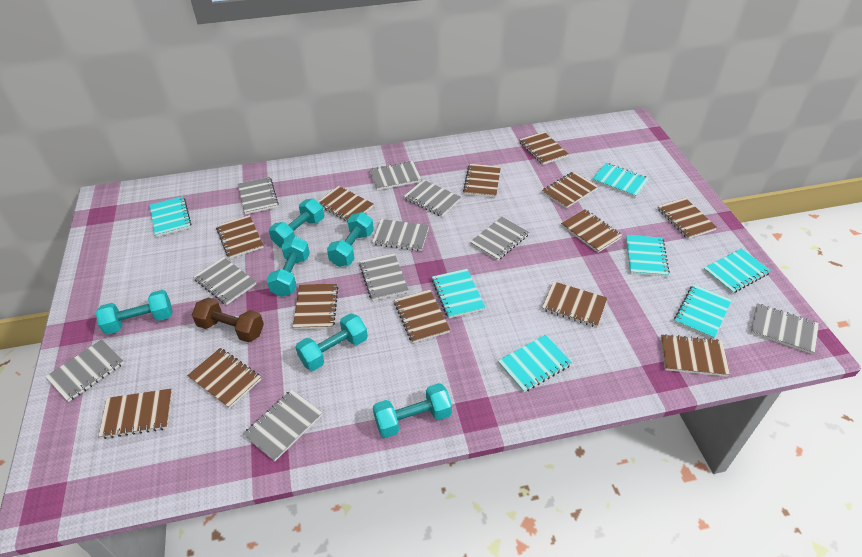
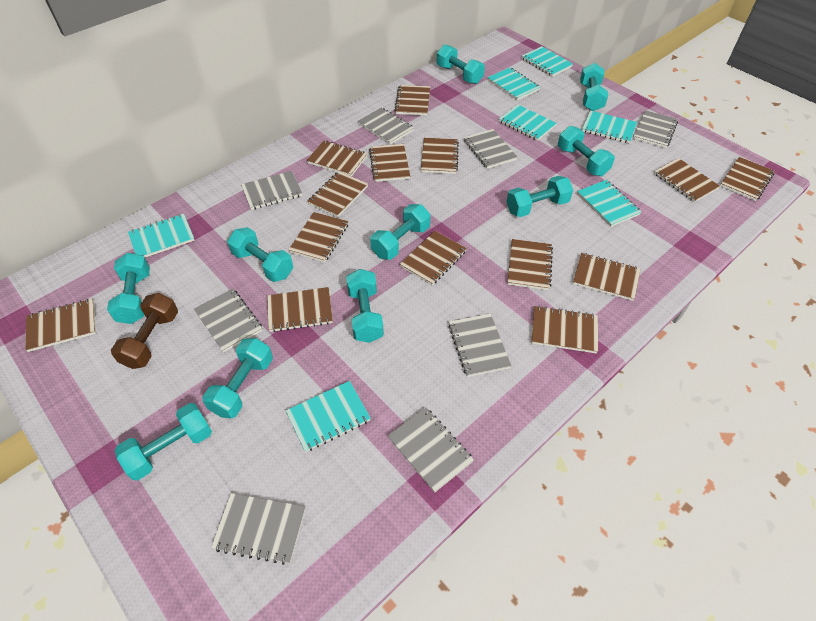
brown notebook: [98,389,173,439] [187,348,261,409] [216,215,264,259] [293,284,338,329] [318,186,374,222] [394,290,450,343] [463,164,501,198] [519,132,569,165] [542,171,598,208] [542,281,607,327] [561,209,623,253] [657,198,717,239] [661,334,730,377] = 13 -> [25,299,96,352] [267,287,333,332] [289,212,348,262] [306,140,367,177] [307,171,368,217] [369,144,410,182] [394,85,430,116] [400,231,467,285] [421,138,459,174] [508,239,553,290] [531,306,598,353] [573,253,640,301] [654,158,720,202] [720,157,775,201] = 14
grey notebook: [46,339,124,402] [193,257,256,305] [238,177,279,215] [243,390,322,461] [359,253,409,301] [369,161,421,190] [372,219,429,251] [404,180,461,217] [470,217,529,261] [750,303,819,354] = 10 -> [194,288,263,352] [211,493,306,565] [241,171,302,210] [358,107,414,145] [388,408,474,493] [448,313,511,377] [464,129,518,169] [633,110,678,148] = 8
turquoise dumbbell: [96,290,173,335] [267,237,310,297] [269,199,324,247] [295,313,368,371] [327,212,374,267] [373,383,452,438] = 6 -> [107,253,150,324] [114,403,212,480] [203,338,273,419] [227,227,294,282] [346,269,384,343] [370,204,431,260] [437,44,485,84] [506,176,573,217] [558,126,615,176] [580,63,608,111] = 10

